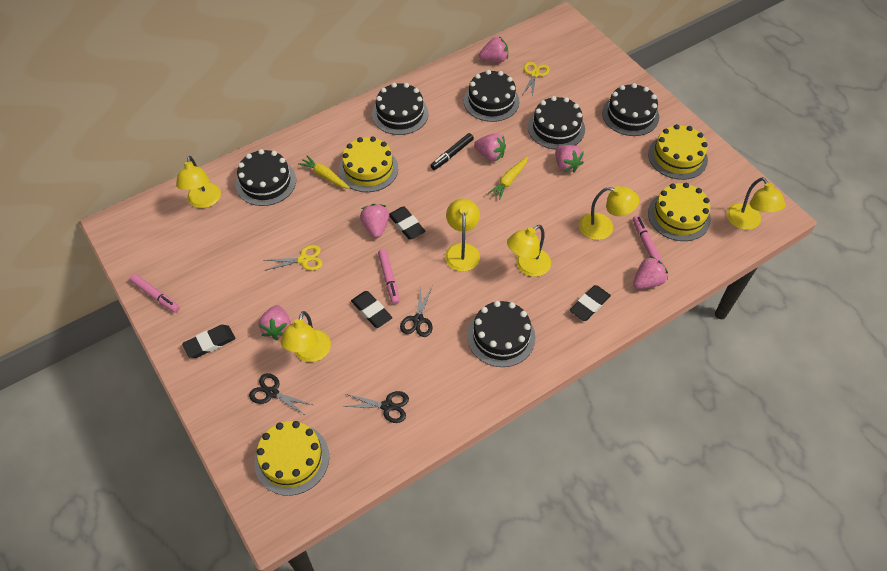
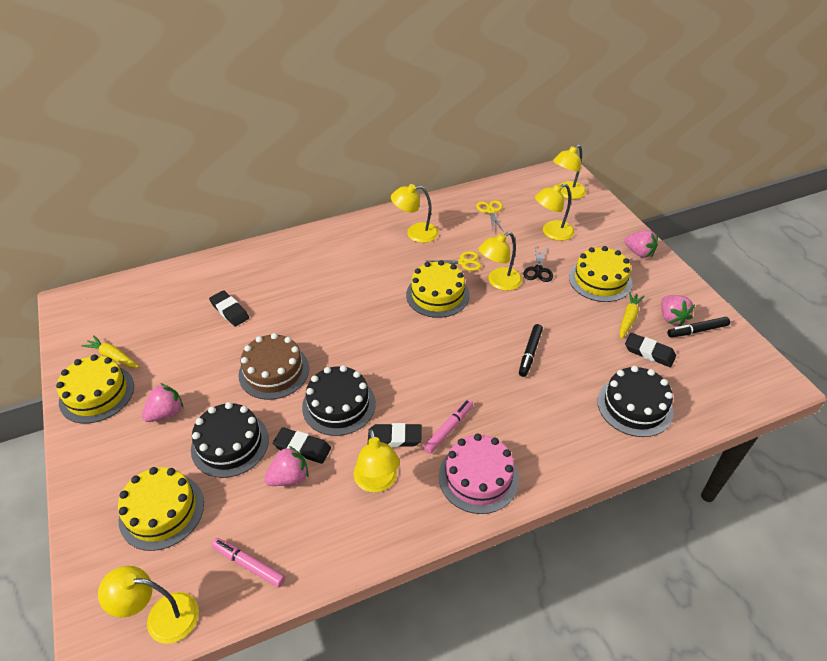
black cake: [236,149,296,206] [372,83,428,135] [464,70,520,122] [467,301,535,367] [528,96,585,149] [602,83,659,136] = 6 -> [191,402,269,478] [302,365,376,436] [597,366,674,437] = 3
black marker: [430,133,474,170] = 1 -> [519,324,543,377] [667,317,730,337] = 2
black scissors: [249,373,313,416] [342,391,409,423] [400,284,433,337] = 3 -> [523,245,553,282] = 1
brown cake: none = 0 -> [238,333,309,400] = 1
pink cake: none = 0 -> [439,433,519,514] = 1
pink marker: [129,274,180,313] [378,249,400,304] [633,215,663,263] = 3 -> [212,538,285,587] [423,399,473,454] = 2
pink strawberry: [259,305,291,340] [360,204,389,238] [474,133,506,161] [479,36,508,63] [555,145,584,173] [633,256,668,289] = 6 -> [142,383,183,422] [264,446,309,486] [624,230,658,258] [661,295,695,326] = 4

